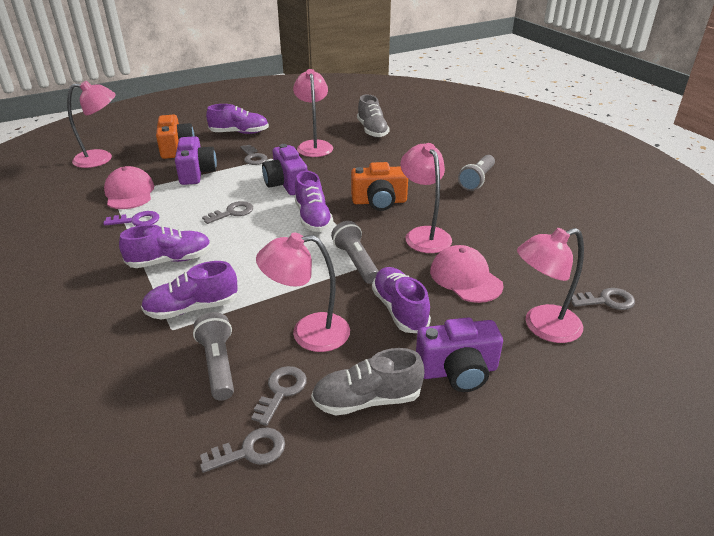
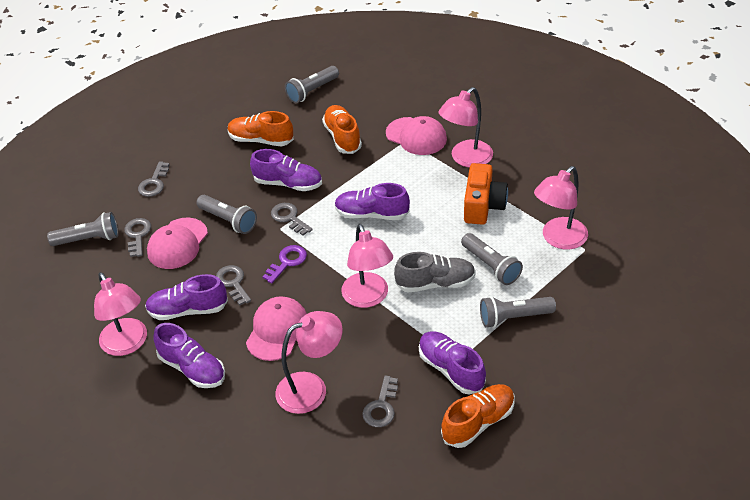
grey flashlight: [193,312,234,401] [331,221,379,284] [458,155,495,191] = 3 -> [47,212,118,246] [196,195,257,234] [285,66,339,103] [461,233,523,285] [480,296,556,328] = 5
grey shoe: [311,348,424,416] [357,94,390,138] = 2 -> [394,252,476,292] = 1
orange camera: [156,115,195,159] [351,162,408,211] = 2 -> [464,163,508,225] = 1
orange shoe: none = 0 -> [228,111,294,146] [322,105,362,154] [441,384,515,448] = 3
pink cap: [104,166,154,209] [430,245,504,303] = 2 -> [147,218,208,269] [246,296,307,361] [386,116,447,155] = 3
purple camera: [175,136,217,185] [262,144,308,195] [416,317,503,392] = 3 -> none = 0

